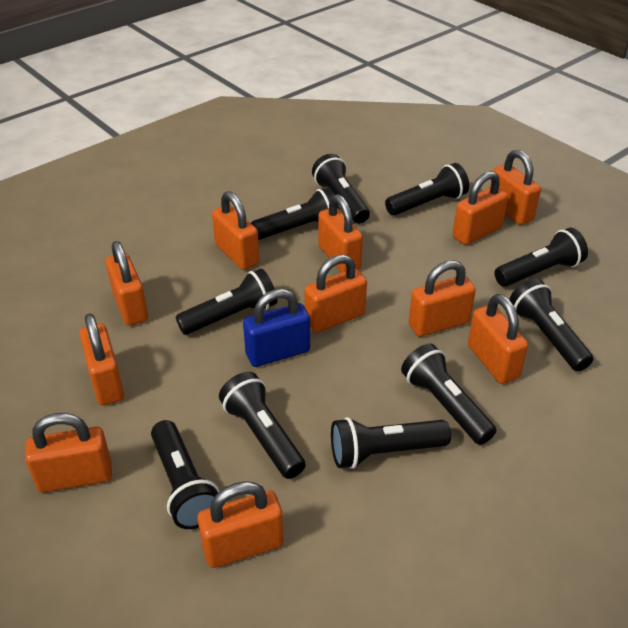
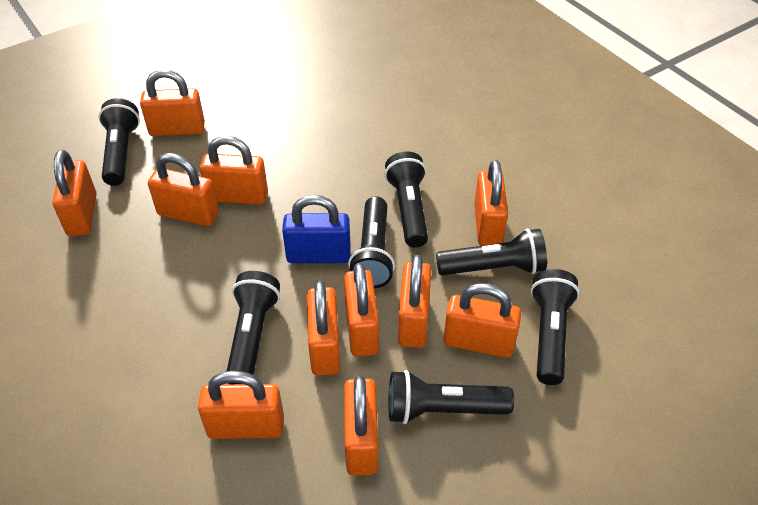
black flashlight: [151,420,219,529] [176,269,277,335] [219,372,306,479] [251,188,340,240] [312,154,370,224] [331,417,451,469] [385,163,469,216] [401,343,496,445] [494,228,588,287] [510,279,593,371] = 10 -> [99,98,140,186] [227,271,280,384] [348,196,395,288] [384,151,428,248] [388,370,514,424] [436,229,547,275] [531,269,580,385] = 7

